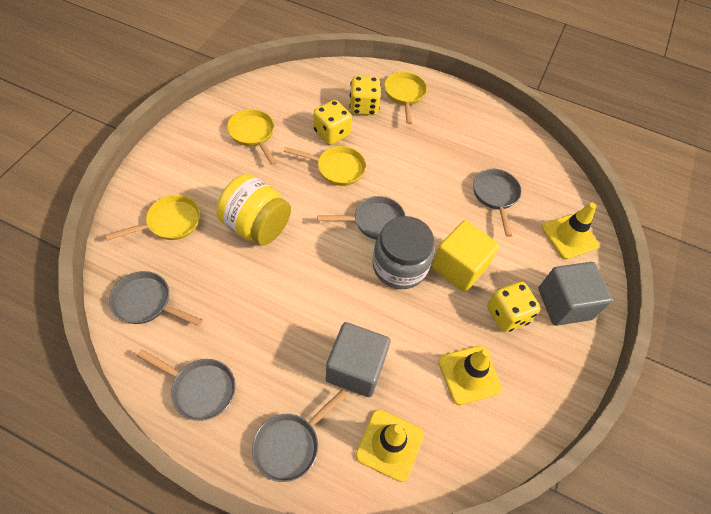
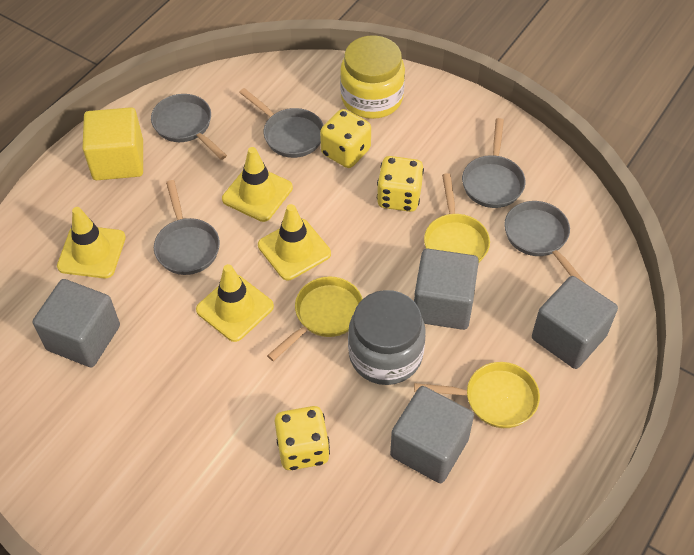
grey cube: [326,322,390,397] [539,262,612,326] = 2 -> [33,279,120,367] [390,386,474,483] [414,248,479,330] [532,276,618,369] = 4
yellow pan: [106,195,200,240] [227,109,277,165] [284,146,366,186] [384,72,427,124] = 4 -> [267,276,363,361] [414,362,540,428] [424,173,490,262] = 3
yellow traffic cone: [356,409,424,482] [438,346,502,405] [542,203,599,260] = 3 -> [57,207,126,278] [196,264,274,342] [222,147,293,222] [258,204,331,280] = 4

